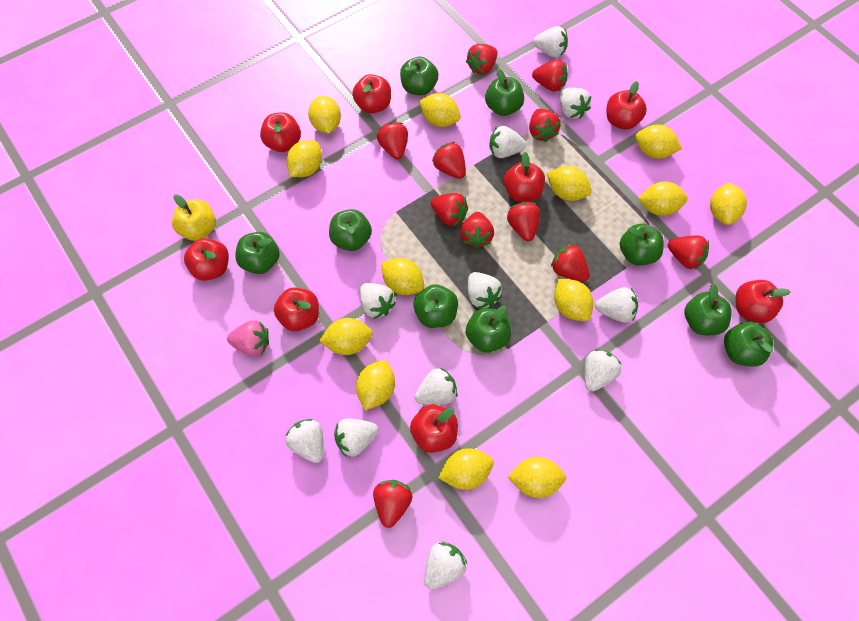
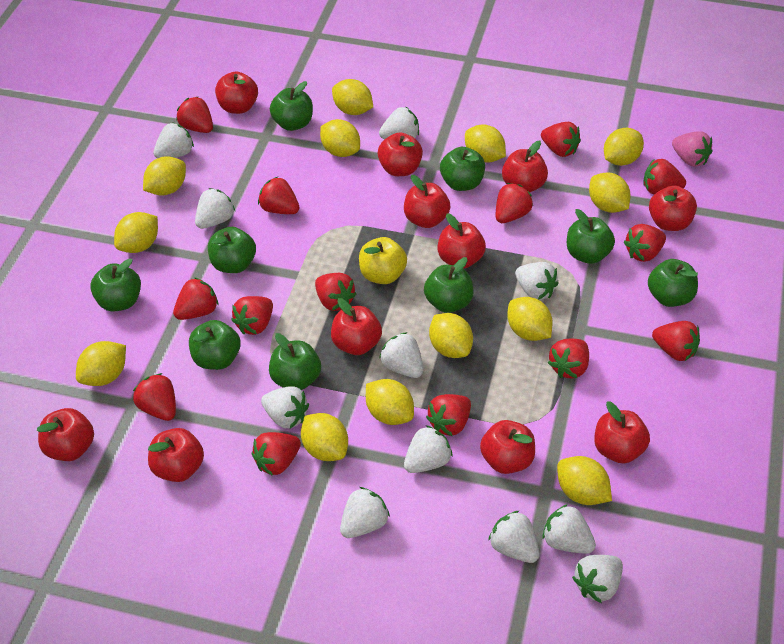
red apple: [184,238,229,281] [260,112,301,152] [274,288,319,331] [352,74,391,114] [410,404,458,453] [504,152,545,202] [607,81,647,130] [736,280,791,323] = 8 -> [37,408,94,461] [148,428,204,482] [215,71,258,114] [331,298,382,355] [378,132,423,176] [404,175,450,228] [437,213,486,269] [480,420,535,474] [502,141,548,192] [594,401,650,464] [649,185,697,231] = 11
red strawberry: [373,480,412,528] [377,122,408,159] [431,193,468,226] [432,142,466,179] [460,212,494,249] [466,44,497,75] [507,202,540,241] [529,109,561,142] [532,60,568,91] [551,244,590,282] [668,235,709,270] = 11 -> [133,373,176,421] [173,277,219,320] [176,96,213,133] [231,296,273,335] [252,432,301,476] [258,177,300,214] [315,273,356,311] [426,394,471,436] [496,183,533,223] [541,122,581,157] [548,339,589,378] [624,224,666,262] [643,159,686,194] [652,321,700,361] = 14

